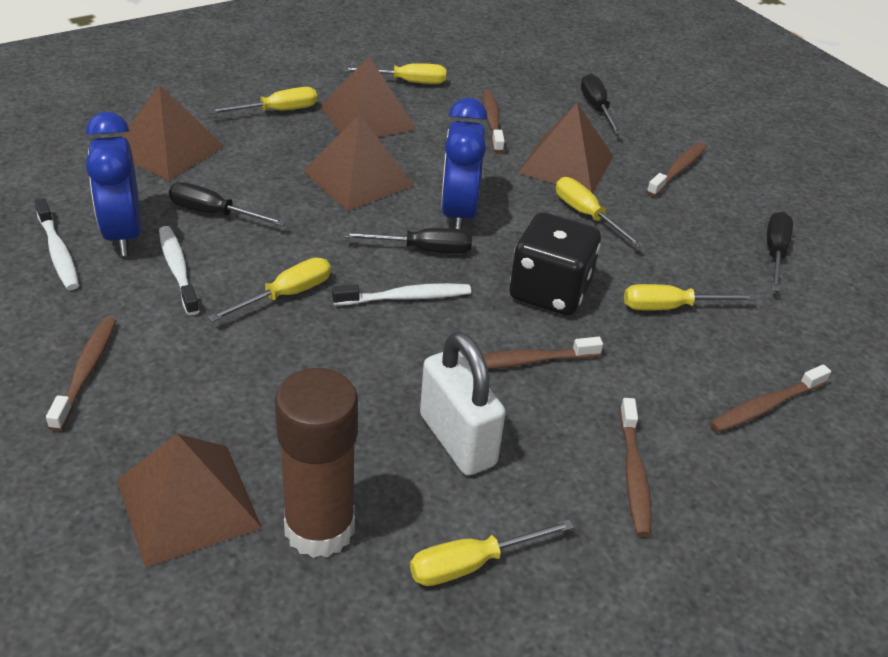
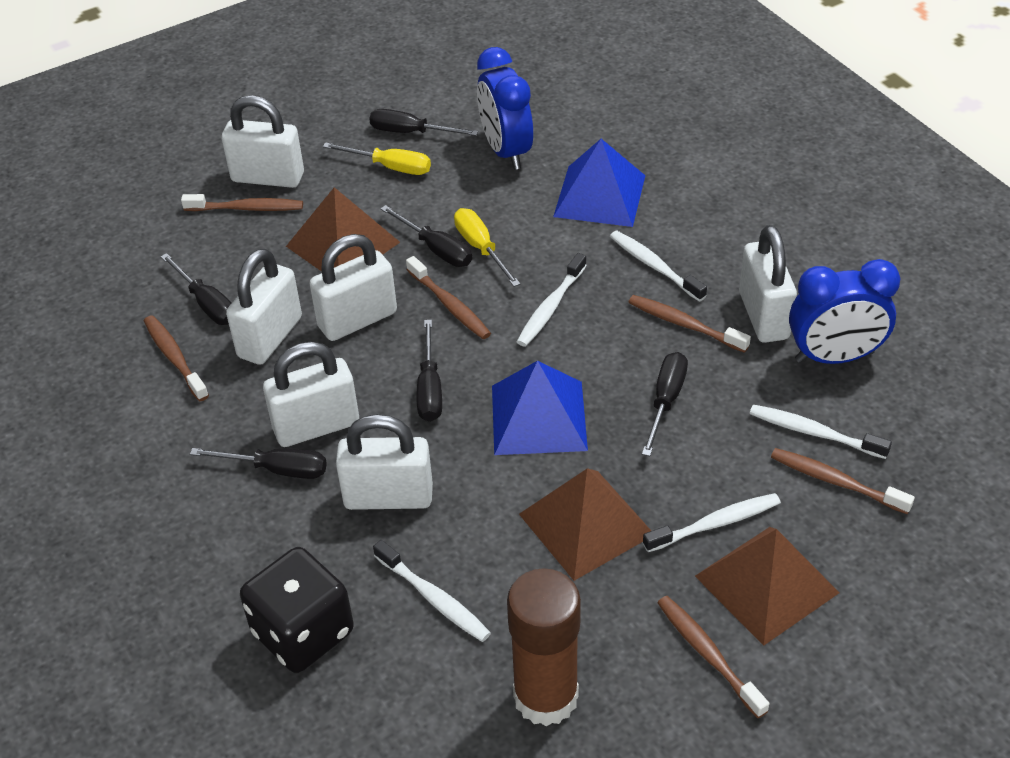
black screwdriver: [169,182,286,226] [343,228,472,254] [581,74,622,134] [767,212,793,291] = 4 -> [161,253,232,325] [190,448,327,479] [369,109,478,136] [381,205,472,267] [417,320,442,422] [642,352,688,456] = 6
blue pyramid: none = 0 -> [492,361,588,455] [553,139,646,227] = 2
brown pyramid: [117,434,262,568] [122,85,224,181] [303,114,414,211] [320,56,417,137] [518,103,613,193] = 5 -> [286,187,400,272] [519,468,651,581] [695,527,840,646] = 3
white padlock: [420,332,506,476] = 1 -> [222,95,304,188] [226,248,302,365] [263,342,359,447] [309,234,397,341] [336,414,433,510] [739,225,797,343] = 6
white toothbrush: [35,198,79,290] [159,226,200,316] [332,283,471,306] = 3 -> [373,540,491,642] [517,253,587,347] [610,231,707,302] [643,493,781,552] [749,405,892,459] = 5
yellow screwdriver: [208,87,317,114] [208,258,331,322] [343,63,446,84] [410,519,574,586] [556,177,644,248] [624,284,756,311] = 6 -> [323,142,431,175] [454,208,520,287] = 2

